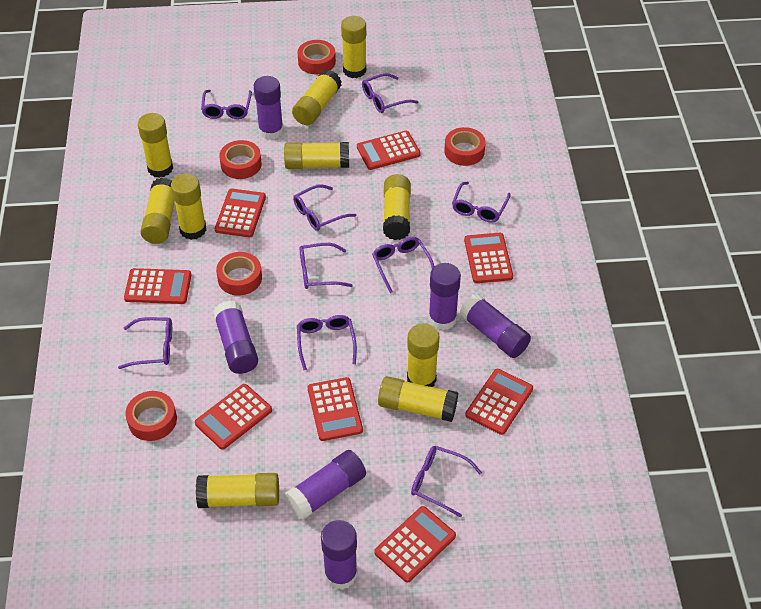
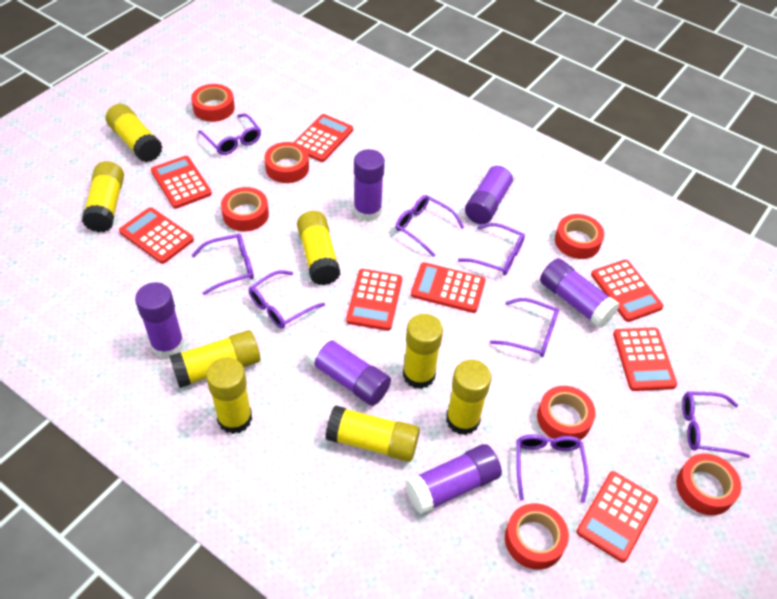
purple glasses: [118,317,172,369] [201,90,252,119] [293,184,356,231] [297,315,357,370] [299,243,353,289] [362,73,418,113] [372,237,434,293] [411,446,482,518] [452,182,511,223] = 9 -> [191,234,254,295] [198,113,261,155] [249,270,325,329] [395,195,464,257] [458,223,525,276] [490,298,559,357] [516,434,589,503] [682,391,750,458] = 8
red tape: [125,391,177,441] [216,252,262,296] [219,140,262,179] [298,40,336,74] [444,127,486,166] = 5 -> [191,84,235,122] [221,187,269,232] [264,142,309,183] [505,503,569,570] [537,386,596,440] [555,214,604,259] [676,453,741,515] = 7
yellow glue stick: [138,113,173,178] [140,178,175,244] [171,174,206,240] [196,473,279,508] [284,142,349,169] [292,69,342,125] [341,16,366,78] [378,376,458,422] [383,174,411,240] [407,323,439,387] = 10 -> [82,161,124,232] [106,104,162,162] [169,330,260,388] [206,357,252,434] [297,211,341,285] [325,405,420,462] [403,314,443,389] [446,360,492,435] = 8

